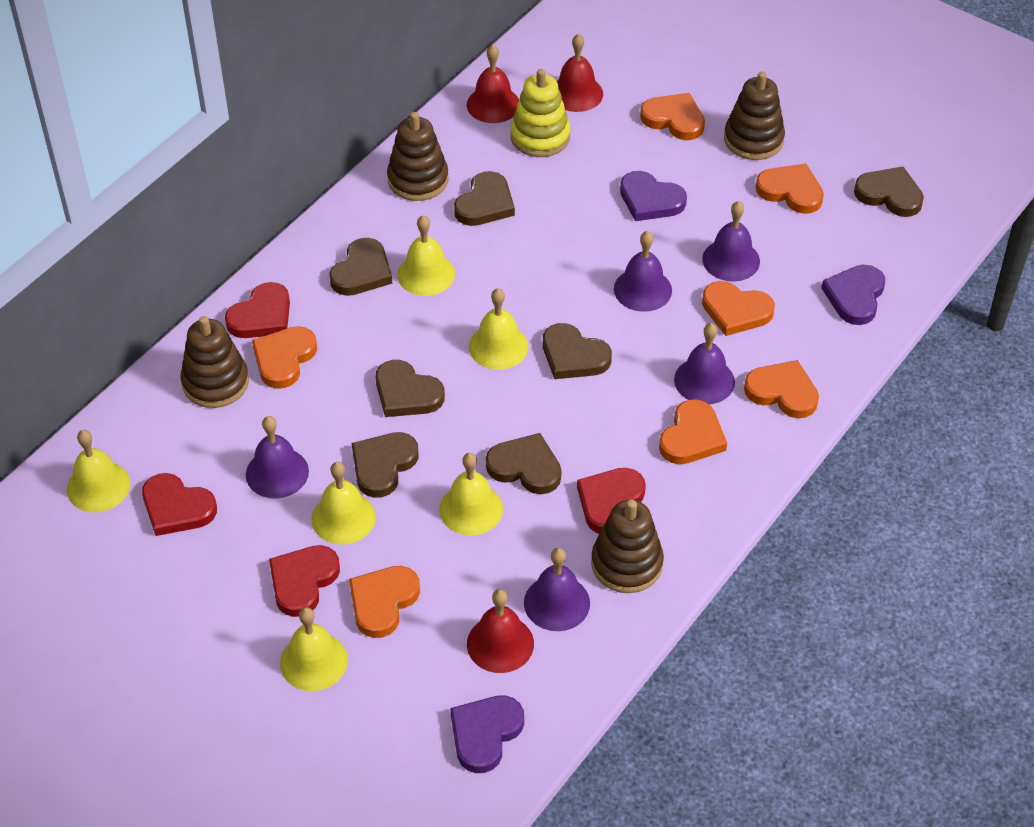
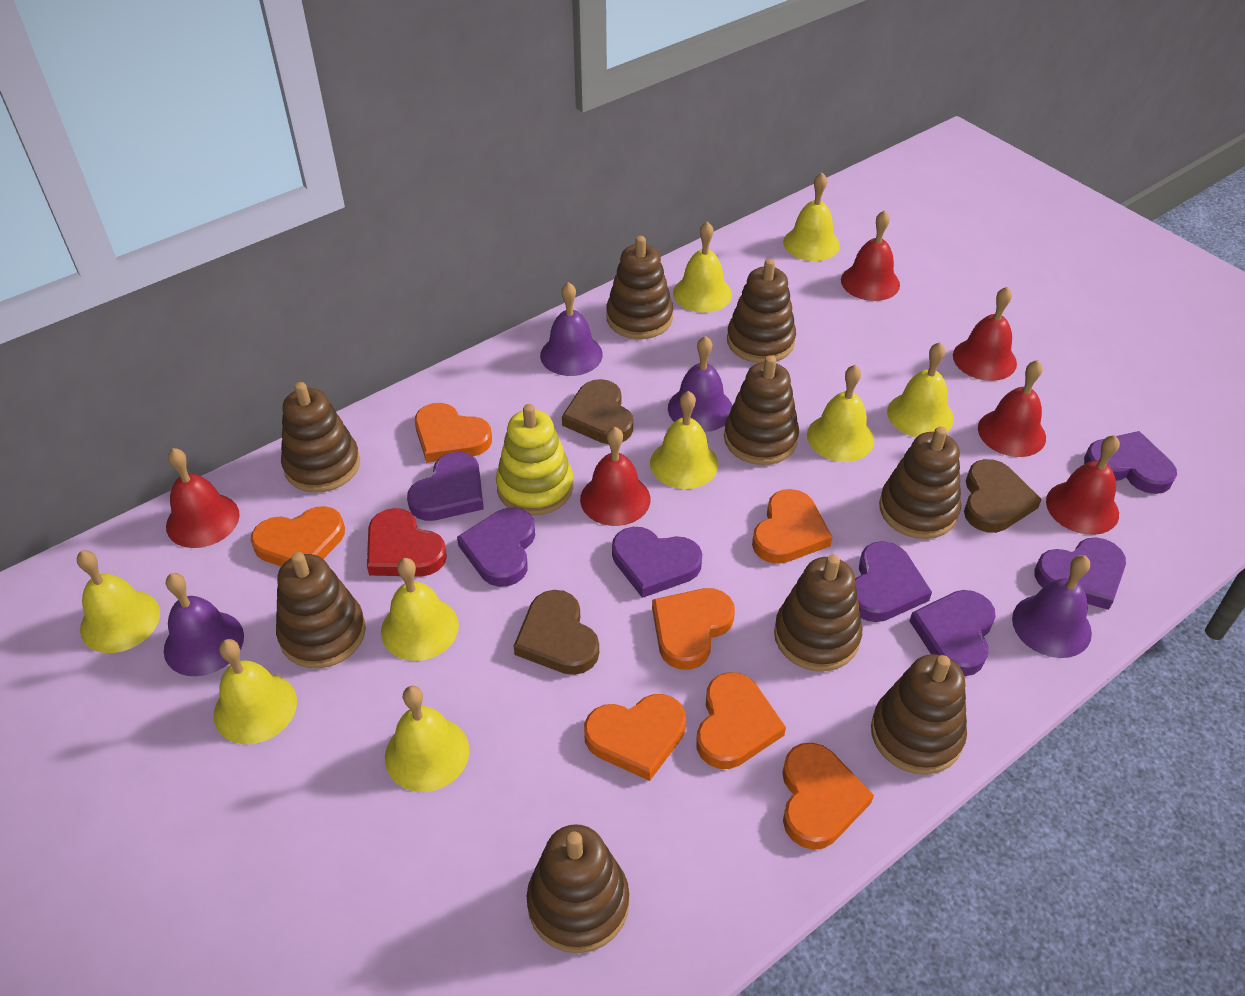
brown heart: [329,238,392,296] [352,432,419,498] [376,360,445,417] [454,171,515,226] [486,433,562,494] [543,323,612,379] [854,167,924,217] = 7 -> [514,590,599,675] [562,379,633,444] [964,459,1042,533] = 3
brown stacking toy: [180,316,249,408] [387,112,448,201] [591,500,664,593] [724,72,785,160] = 4 -> [276,552,366,669] [281,382,360,493] [527,824,629,953] [606,236,673,339] [724,355,799,465] [727,259,796,363] [774,555,862,671] [871,654,967,774] [879,426,961,539] = 9
purple bell: [246,416,309,499] [524,548,590,631] [614,231,672,312] [674,323,735,404] [702,201,760,281] = 5 -> [164,573,244,676] [540,282,603,376] [668,336,732,432] [1012,555,1092,658] = 4
purple heart: [450,695,524,773] [620,171,687,221] [821,265,885,325] = 3 -> [407,452,484,521] [457,508,535,587] [612,527,702,598] [855,541,932,622] [910,590,996,676] [1034,537,1126,610] [1084,431,1177,494] = 7
red bell: [467,45,519,123] [467,589,534,673] [557,34,603,112] = 3 -> [166,448,240,548] [580,427,650,526] [841,210,900,301] [953,287,1017,381] [978,360,1046,457] [1046,435,1120,535] = 6
red heart: [142,473,217,536] [225,282,290,338] [269,545,340,617] [577,468,646,534] = 4 -> [367,508,447,577] = 1
yellow bell: [67,430,131,512] [280,607,348,691] [312,462,376,545] [397,215,455,296] [439,453,503,536] [469,289,528,370] = 6 -> [77,550,160,653] [214,639,297,744] [381,558,459,661] [385,686,469,792] [650,391,718,489] [673,222,732,313] [783,173,840,261] [807,365,874,462] [887,342,954,438] = 9

